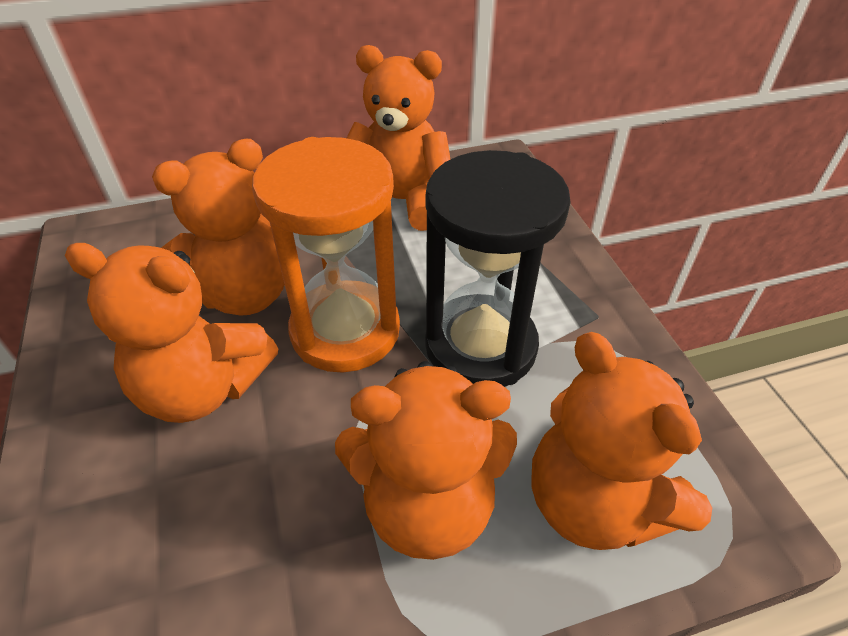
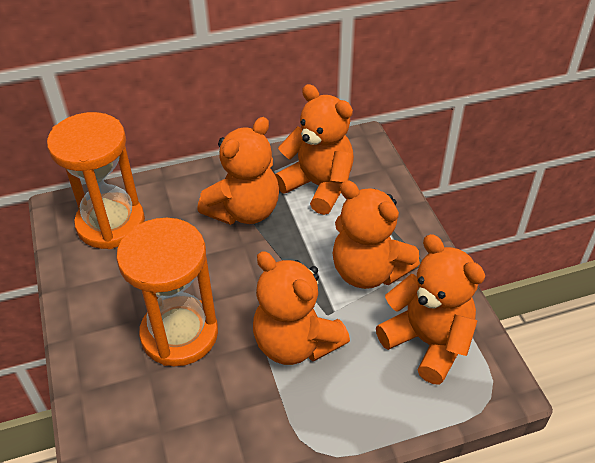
black hourglass: [425,150,571,387] = 1 -> none = 0
orange hourglass: [252,137,400,373] = 1 -> [47,112,145,249] [116,218,218,366] = 2

